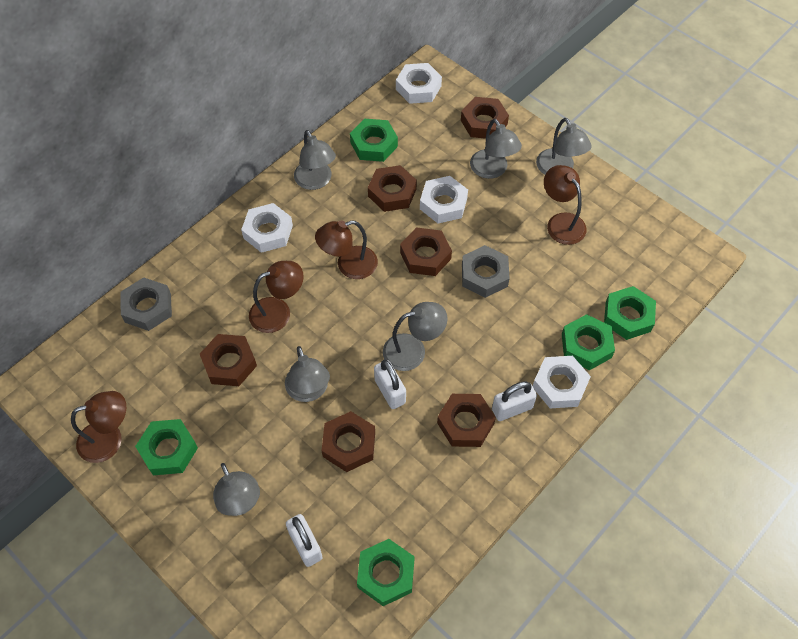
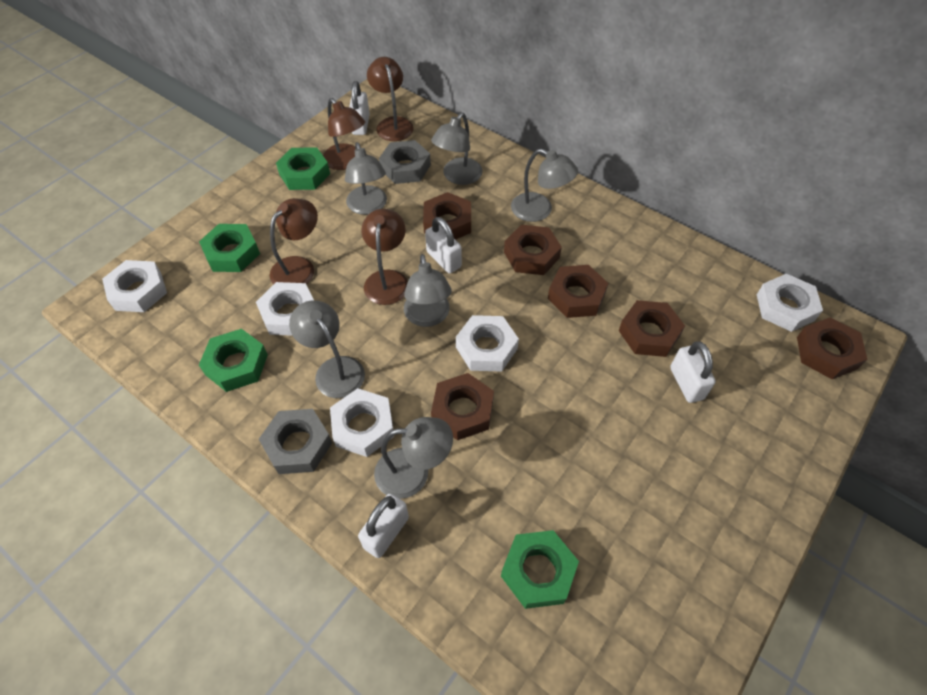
green nut: [135,419,198,475] [350,119,398,162] [357,539,415,606] [562,314,615,370] [604,286,656,340] = 5 -> [199,224,260,272] [199,329,268,392] [276,147,330,190] [501,530,579,609] = 4
white nut: [241,203,293,253] [396,63,442,104] [420,176,468,223] [533,356,591,408] = 4 -> [102,260,167,312] [256,282,314,336] [330,388,394,457] [456,315,519,372] [757,274,823,332] = 5
white padlock: [286,514,323,567] [374,360,406,409] [492,381,537,421] = 3 -> [349,81,370,135] [358,494,409,558] [425,217,462,273] [670,341,716,403] = 4

